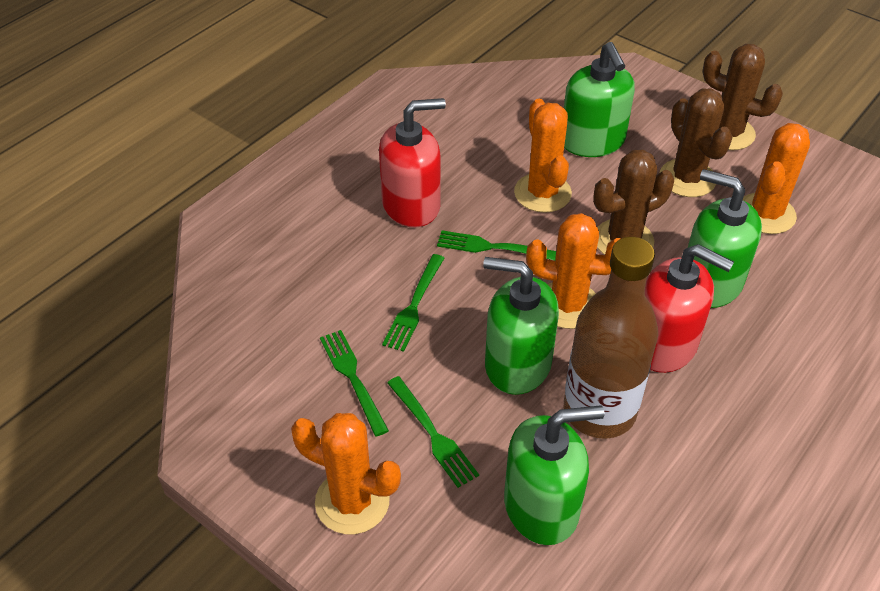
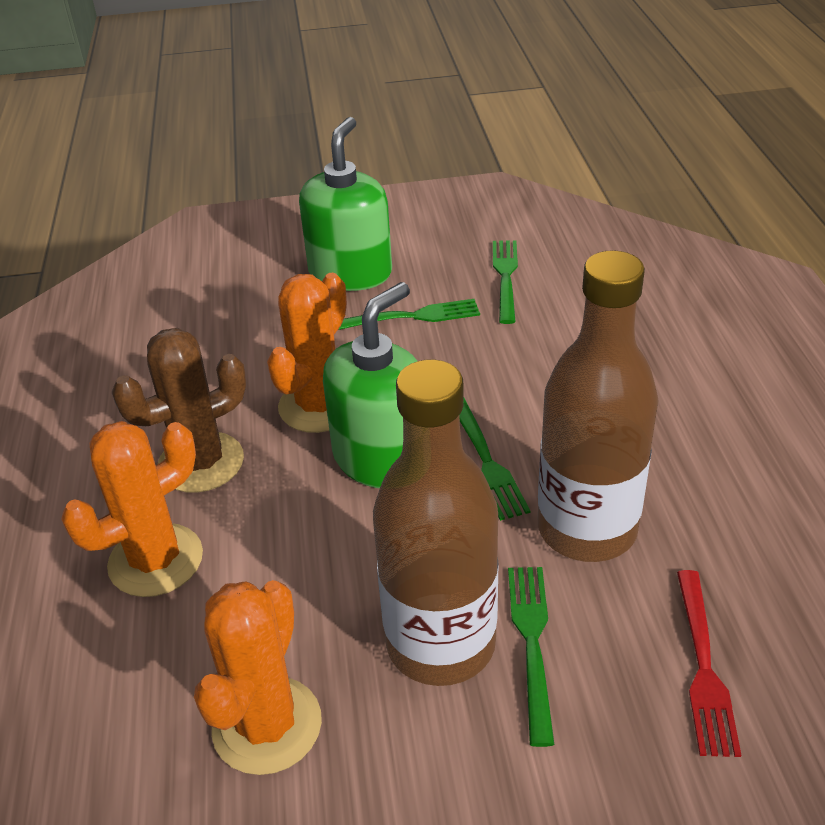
brown bottle: [564,237,658,439] = 1 -> [373,359,499,686] [538,250,658,562] = 2
brown cactus: [593,149,674,255] [660,89,732,197] [703,44,783,150] = 3 -> [112,328,246,493] = 1
green soap dispenser: [483,257,559,395] [504,405,604,545] [564,42,635,157] [688,169,762,308] = 4 -> [299,117,392,291] [323,282,417,488] = 2
orange cactus: [291,413,401,534] [514,99,572,213] [526,213,621,329] [743,123,810,234] = 4 -> [61,421,203,597] [194,580,322,775] [267,273,347,433] = 3
red fork: none = 0 -> [677,570,741,757] = 1
red soap dispenser: [379,98,446,228] [645,244,734,373] = 2 -> none = 0

